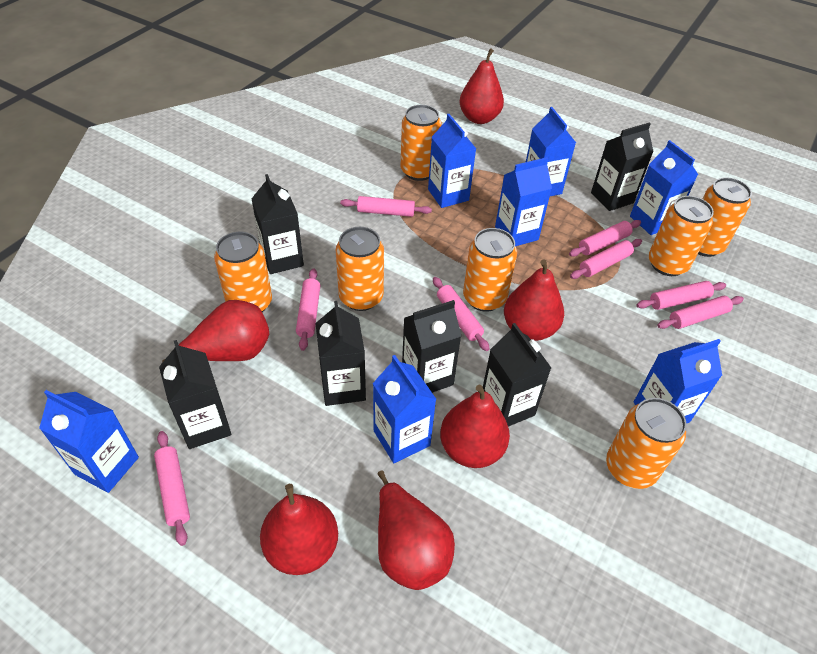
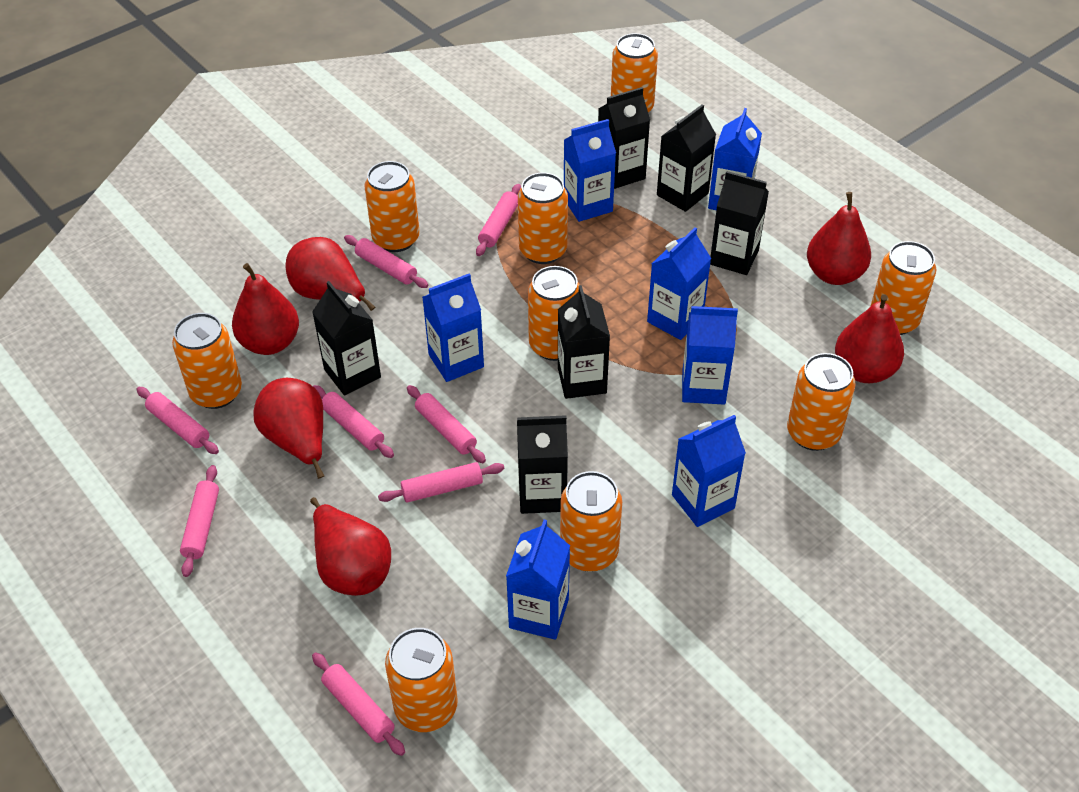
orange can: [214,232,272,312] [336,227,384,311] [400,105,442,181] [463,228,517,312] [606,398,687,489] [649,196,714,276] [698,177,752,257] = 7 -> [172,313,242,409] [364,161,420,252] [385,628,458,732] [518,172,568,264] [528,266,580,361] [560,471,622,572] [611,33,658,112] [787,353,856,451] [871,241,937,335] = 9

